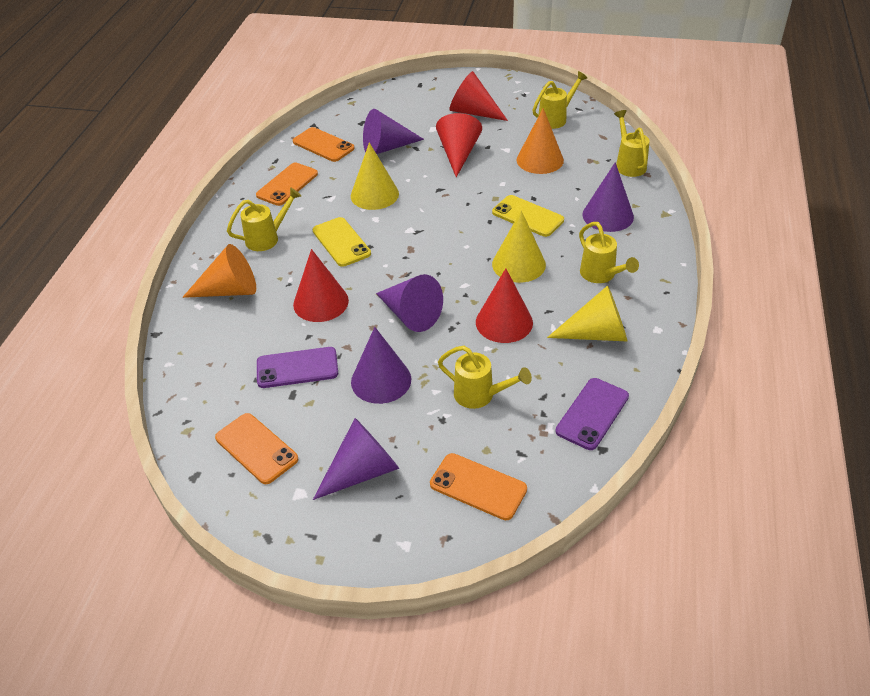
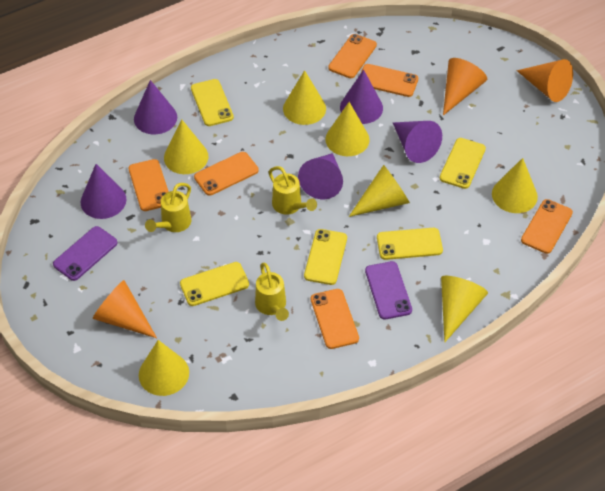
orange cone: [182,244,256,298] [516,108,564,174] = 2 -> [93,280,157,338] [443,58,487,115] [516,59,573,102] = 3
orange phone: [215,413,299,484] [256,163,318,206] [293,127,355,162] [430,453,527,520] = 4 -> [128,159,169,211] [194,152,259,196] [311,289,359,349] [328,34,377,78] [360,64,418,97] [521,199,573,254] = 6
red cone: [293,249,349,322] [436,113,482,177] [449,71,508,121] [476,268,533,343] = 4 -> none = 0
yellow cone: [351,142,399,210] [492,211,546,282] [547,285,628,342] = 3 -> [139,340,189,396] [164,120,208,174] [283,70,326,125] [325,102,370,156] [349,165,410,217] [441,276,488,342] [492,158,538,213] = 7
yellow phone: [313,217,371,267] [492,195,564,237] = 2 -> [180,262,249,306] [191,79,234,126] [304,229,347,285] [377,228,443,260] [440,138,486,189] = 5
yellow watering can: [227,187,301,251] [438,346,532,409] [533,71,587,129] [579,222,639,283] [614,110,650,177] = 5 -> [145,183,191,232] [255,263,289,321] [269,166,317,215] = 3

